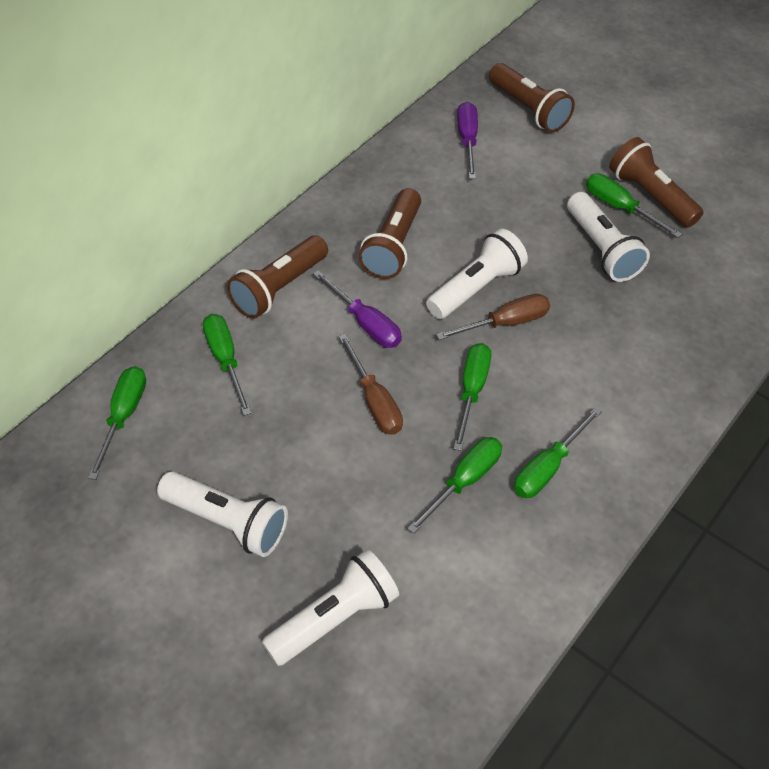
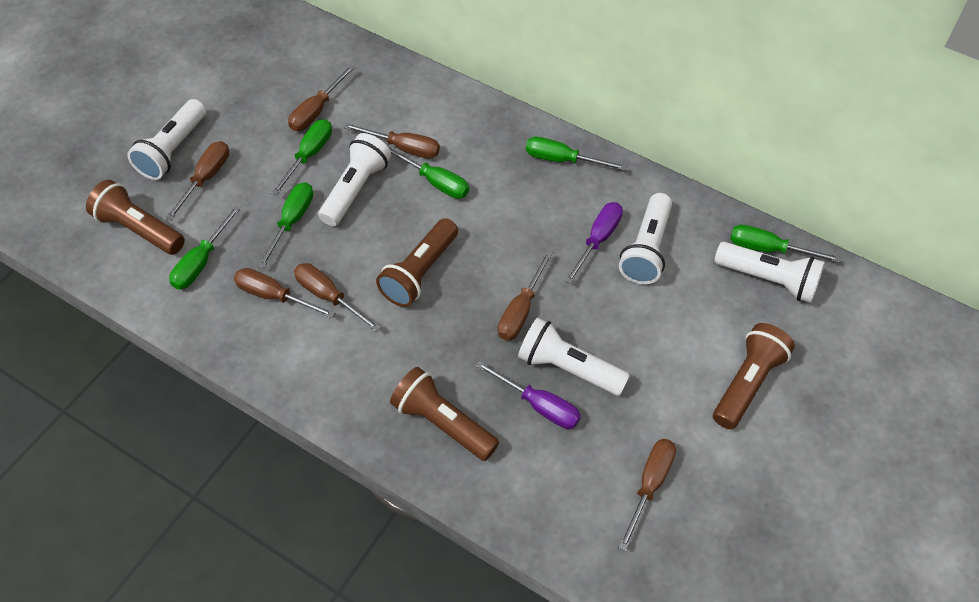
brown screwdriver: [339,334,403,435] [436,294,550,340] = 2 -> [165,141,229,221] [234,268,335,318] [288,65,355,131] [294,263,381,332] [343,123,440,159] [498,251,553,341] [618,439,676,551] = 7
white flashlight: [157,472,288,557] [262,549,399,666] [426,229,528,319] [567,192,650,282] = 4 -> [127,99,206,180] [318,133,391,226] [518,318,630,396] [619,193,672,284] [714,242,825,303] = 5

